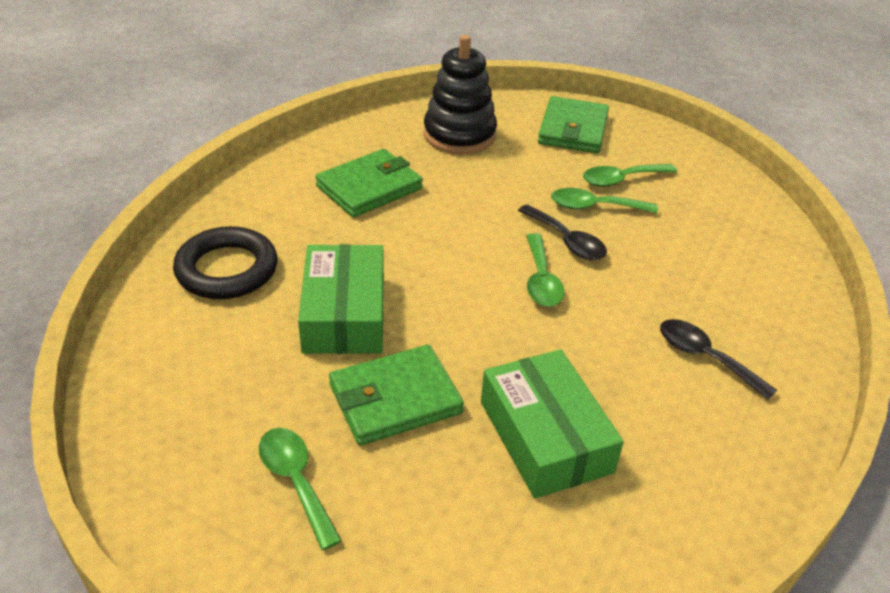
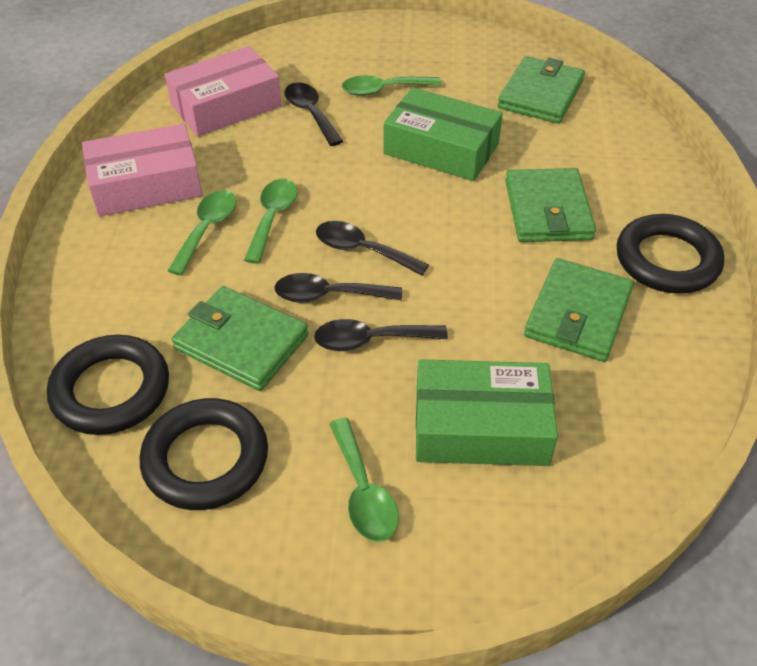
black ring: [173,226,277,299] = 1 -> [47,335,169,435] [140,398,268,510] [617,214,724,294] = 3
black spoon: [518,204,607,260] [660,319,777,400] = 2 -> [275,273,402,303] [285,82,343,146] [314,319,448,351] [316,221,429,276] = 4
black stacking toy: [424,35,497,154] = 1 -> none = 0
green wallet: [315,149,423,217] [329,345,464,446] [538,96,609,153] = 3 -> [171,286,309,391] [498,56,585,124] [505,168,596,242] [524,258,634,362] = 4
pink box: none = 0 -> [82,124,203,217] [165,46,282,137] = 2

